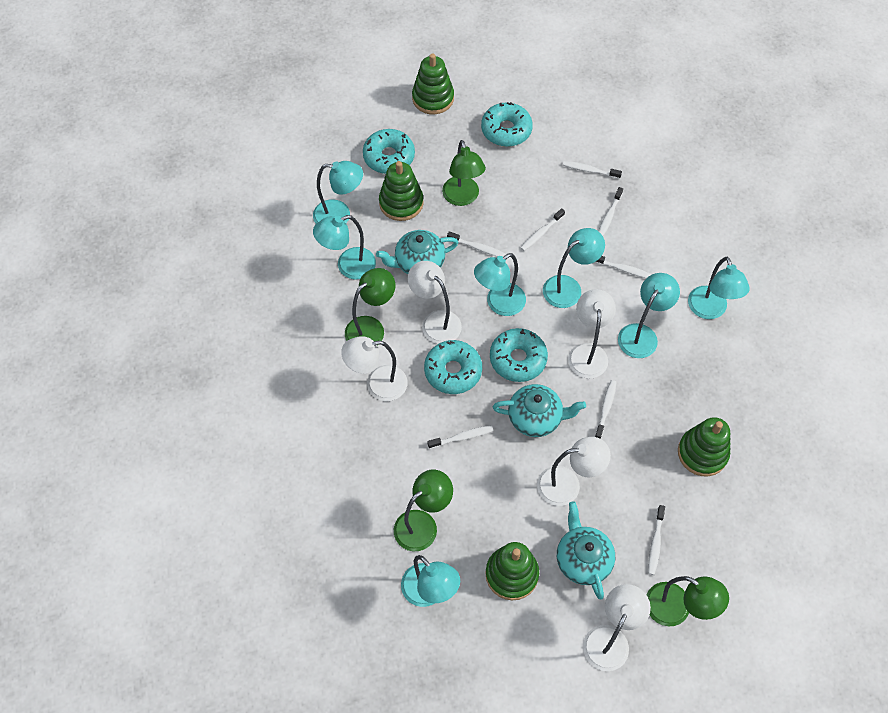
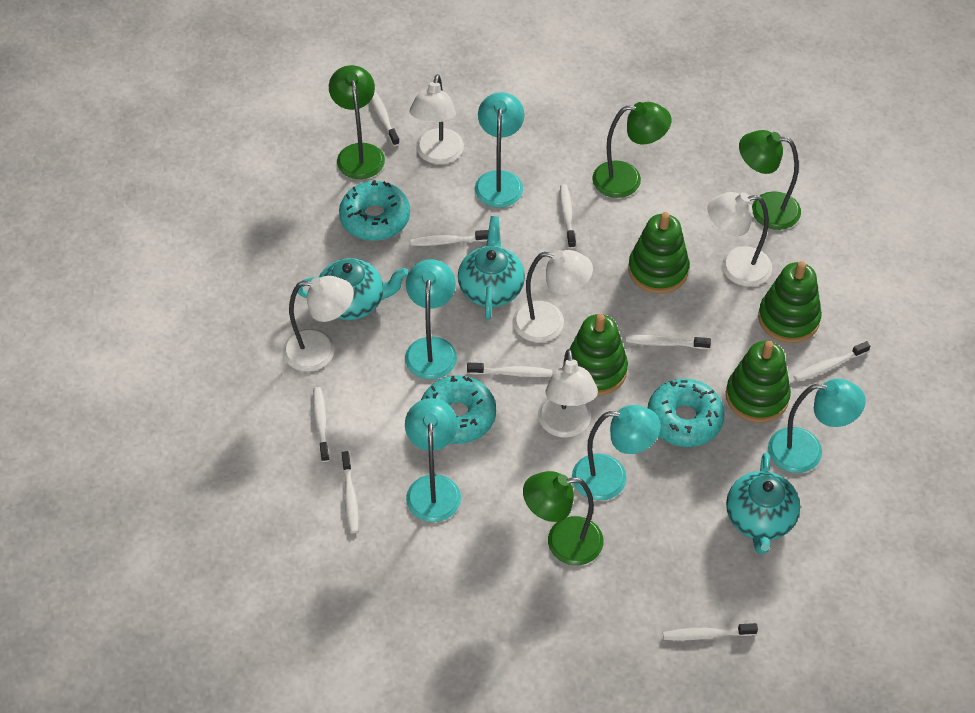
turquoise donut: [363,129,415,174] [424,340,482,394] [481,102,533,147] [490,328,548,382] = 4 -> [339,180,410,241] [421,375,496,444] [648,378,725,447] = 3
turquoise lamp: [313,161,363,224] [313,215,376,279] [401,555,460,607] [474,253,526,316] [543,228,605,308] [618,273,680,358] [688,257,750,319] = 7 -> [405,259,457,380] [405,398,461,522] [475,92,524,208] [572,405,661,501] [768,379,866,473] = 5
white toothbrush: [427,425,493,449] [447,231,506,257] [520,208,565,251] [563,161,622,179] [595,256,652,278] [595,380,617,439] [599,187,623,236] [648,505,665,575] = 8 -> [313,387,330,462] [342,451,359,533] [371,91,400,146] [411,230,488,246] [467,363,552,377] [560,184,576,249] [626,335,711,349] [663,623,758,641] [794,341,870,382] = 9

